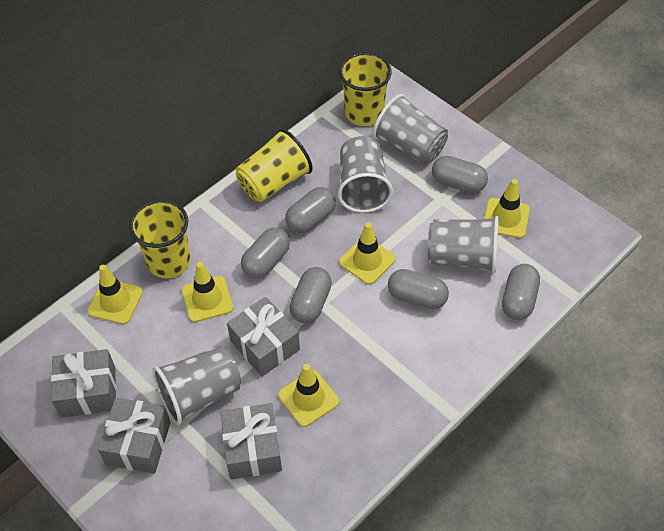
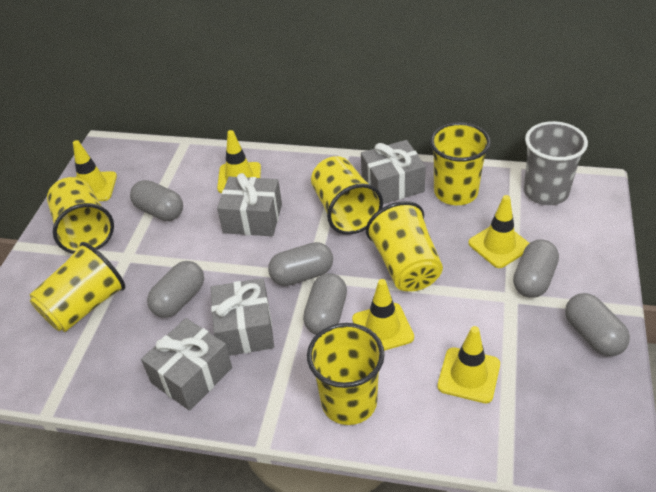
grey cup: [152,346,241,425] [338,136,393,213] [373,94,448,165] [428,216,499,273] = 4 -> [524,121,588,205] = 1
yellow cup: [129,200,191,278] [236,129,313,202] [339,52,392,126] = 3 -> [29,242,125,332] [47,177,114,254] [307,323,385,425] [311,156,383,235] [366,201,443,291] [430,122,491,205] = 6

